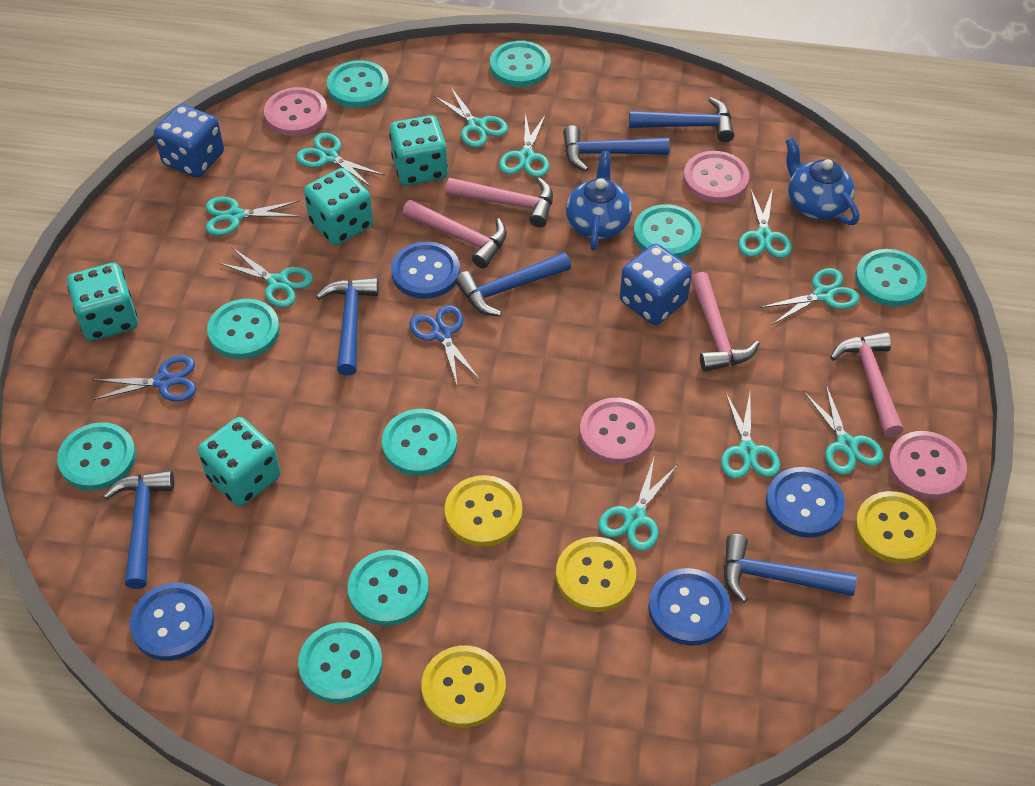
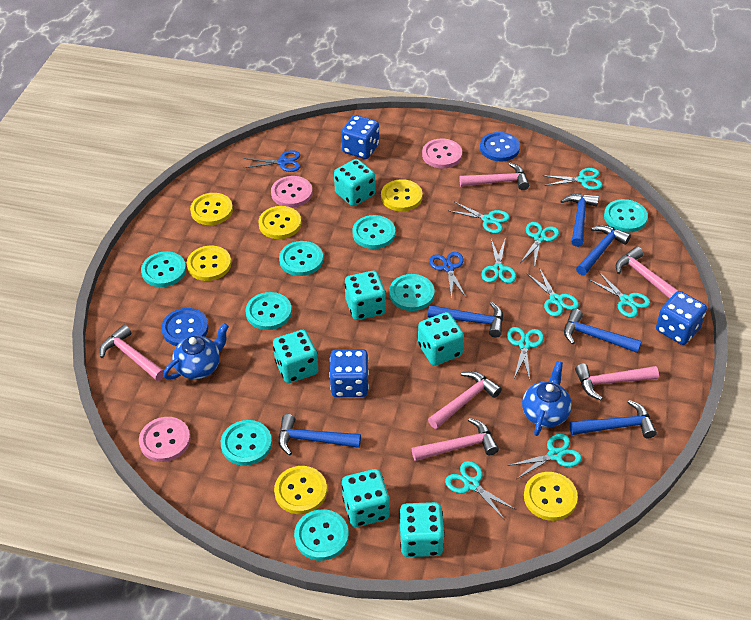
blue button: [130,583,214,661] [391,241,460,299] [648,568,731,646] [766,467,845,538] = 4 -> [161,308,209,346] [480,132,520,161] = 2
blue dice: [154,104,224,178] [620,244,692,325] = 2 -> [329,349,369,397] [341,115,379,159] [656,291,707,345] = 3
pink button: [264,87,328,136] [580,398,655,464] [683,151,749,203] [888,431,967,499] = 4 -> [139,417,191,462] [271,176,313,207] [422,139,462,168] = 3
pink hammer: [403,200,507,268] [446,178,553,227] [691,272,760,372] [830,332,903,437] = 4 -> [100,325,164,381] [412,418,499,461] [428,371,502,429] [459,163,529,190] [575,364,659,400] [616,246,679,299] = 6
turquoise button: [57,422,136,490] [207,299,280,359] [298,622,383,703] [327,60,389,108] [348,550,429,626] [382,409,457,476] [490,41,551,87] [633,204,701,258] [855,249,927,307] = 9 -> [141,251,186,287] [221,420,272,466] [246,292,292,330] [279,241,323,276] [294,509,349,561] [352,215,395,249] [389,274,435,311] [604,199,648,232] = 8
turquoise dice: [67,263,138,341] [198,417,281,506] [304,168,373,245] [389,115,448,186] = 4 -> [273,330,318,383] [334,159,375,206] [342,469,390,527] [345,271,386,320] [399,502,445,557] [418,312,464,366] = 6
turquoise scissors: [206,197,299,236] [218,248,313,308] [296,133,385,187] [433,86,508,148] [499,113,549,177] [598,458,678,551] [721,393,780,479] [739,188,791,258] [760,268,859,325] [804,385,884,475] = 10 -> [445,461,517,520] [450,202,510,234] [481,239,516,283] [507,327,544,380] [508,434,582,479] [521,222,559,268] [526,268,579,317] [542,168,603,190] [588,272,650,318] = 9
yellow button: [421,645,506,728] [445,475,522,547] [556,537,636,612] [855,491,936,564] = 4 -> [187,246,231,281] [190,193,233,225] [258,206,301,239] [274,466,327,514] [381,179,423,211] [524,472,578,521] = 6

